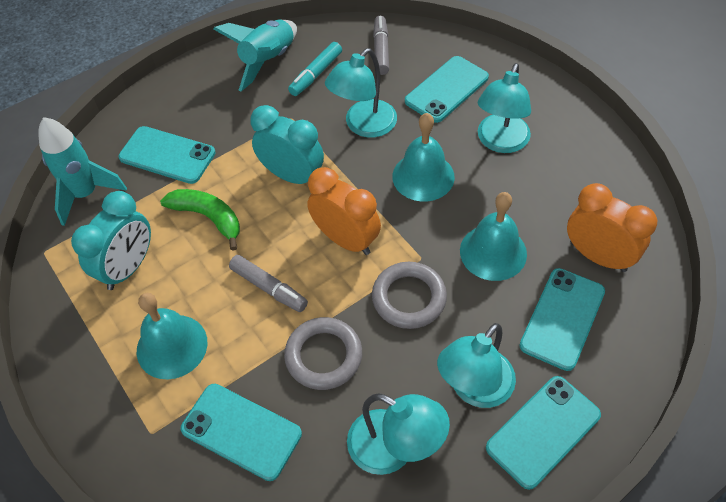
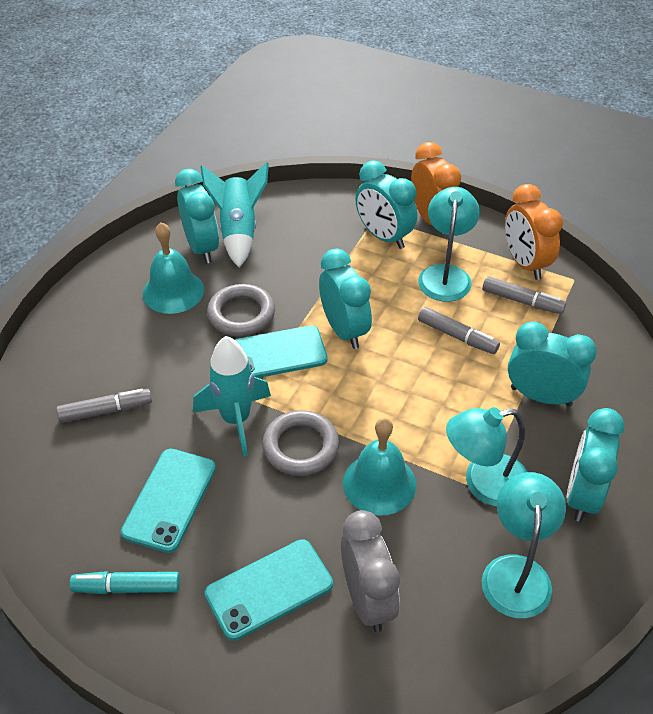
green banana: [160,189,240,251] = 1 -> none = 0
grey clock: none = 0 -> [341,510,400,632] = 1
grey marker: [229,255,308,312] [373,16,389,75] = 2 -> [56,389,152,423] [418,307,500,354] [482,276,566,314] = 3
turquoise bell: [137,293,207,379] [392,113,455,202] [460,192,527,281] = 3 -> [143,222,204,314] [343,418,416,516] = 2
turquoise clock: [71,191,151,290] [250,105,324,184] = 2 -> [175,169,219,263] [319,249,372,349] [355,160,417,249] [508,321,597,407] [567,408,625,522] = 5
turquoise lamp: [325,48,397,138] [347,393,450,475] [437,323,516,408] [478,63,531,153] = 4 -> [418,187,480,302] [446,407,528,506] [482,472,566,618] = 3
turquoise phone: [118,126,216,184] [181,384,302,481] [405,56,489,123] [486,376,601,490] [519,268,605,371] = 5 -> [121,449,216,553] [205,539,333,641] [234,325,328,378] = 3

